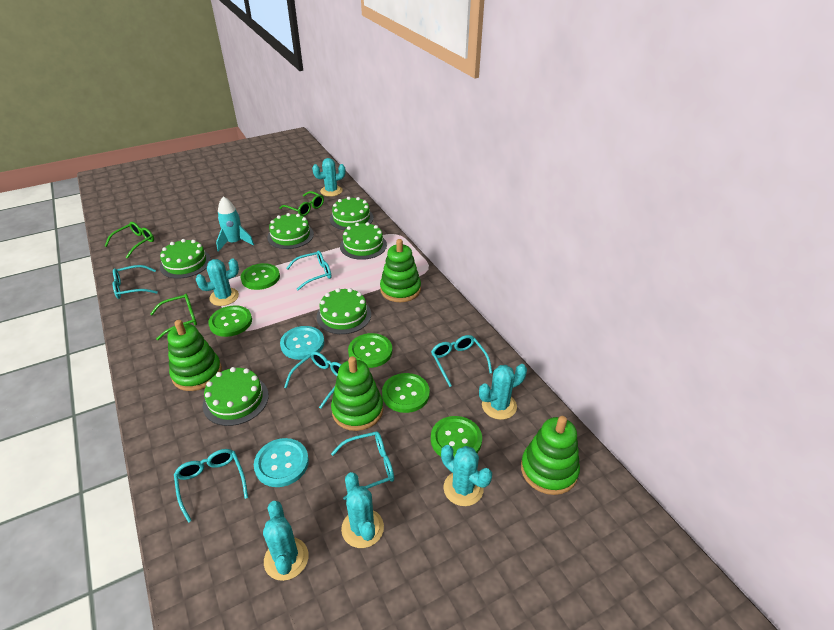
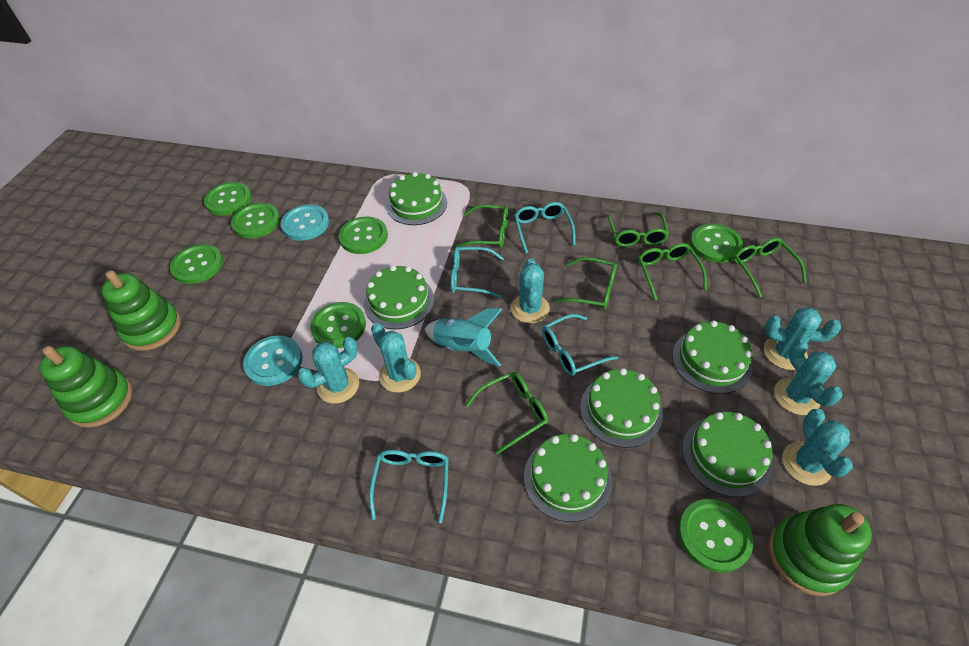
green button: [208,305,252,337] [241,263,280,290] [348,333,392,368] [382,373,430,413] [431,416,482,457] = 5 -> [170,244,223,284] [204,182,252,216] [231,203,280,239] [310,302,366,348] [339,217,388,254] [678,499,754,572] [690,224,743,263] = 7
green glasses: [105,222,154,259] [150,294,197,340] [279,191,324,216] = 3 -> [456,204,508,248] [466,372,548,454] [555,257,617,310] [607,212,669,247] [638,243,707,300] [733,238,807,298] = 6
green stacking toy: [167,320,222,391] [331,356,383,431] [380,239,421,302] [521,416,580,495] = 4 -> [39,346,132,428] [101,270,181,351] [768,504,872,596] = 3
turquoise glasses: [113,265,158,299] [174,449,248,523] [284,351,342,409] [286,251,332,290] [331,432,394,500] [431,335,492,387] = 6 -> [369,450,449,523] [451,247,504,298] [514,202,575,254] [542,314,618,376] = 4

